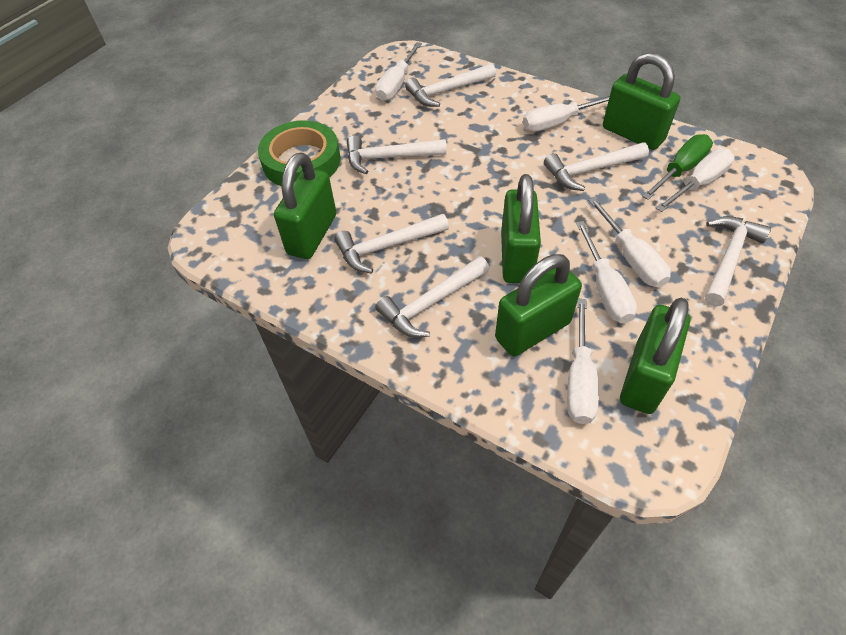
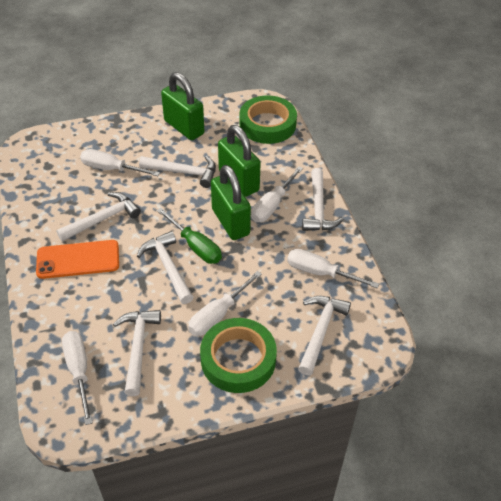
green padlock: [274,153,336,259] [495,254,582,356] [501,174,541,283] [603,53,681,150] [620,298,690,414] = 5 -> [161,72,204,140] [211,165,251,240] [218,125,261,197] = 3
green tape: [258,120,340,186] = 1 -> [200,318,277,393] [240,96,297,144] = 2
orange phone: none = 0 -> [36,240,119,279] = 1
white screwdriver: [375,42,422,101] [523,96,610,132] [567,299,599,424] [576,221,637,323] [588,197,671,287] [656,149,735,212] = 6 -> [62,331,93,425] [80,149,160,176] [188,271,262,336] [251,166,303,222] [287,249,379,289] = 5

